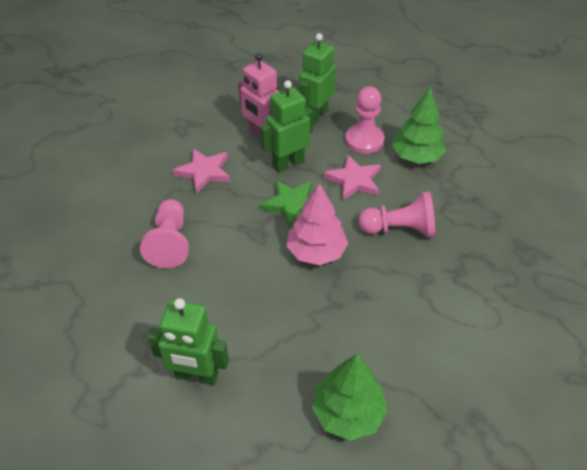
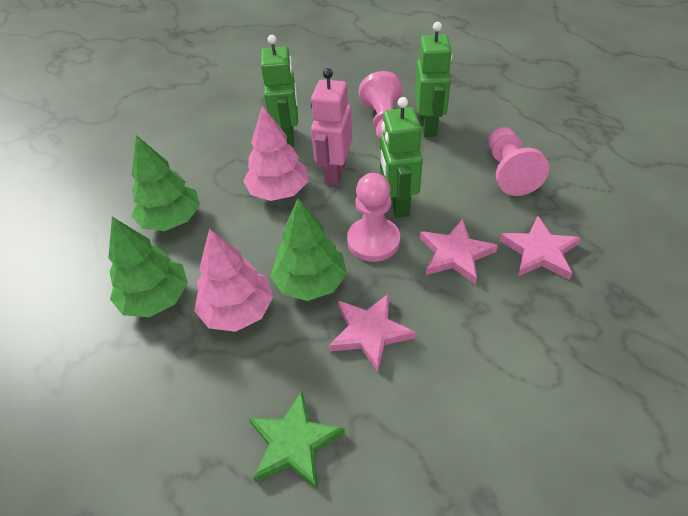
green tree: [312,354,388,441] [392,88,446,164] = 2 -> [108,217,188,317] [131,135,200,231] [271,198,347,301] = 3
pink star: [173,149,230,194] [324,155,381,201] = 2 -> [329,294,416,372] [420,219,498,284] [499,216,581,280] = 3
pink tree: [287,183,348,265] = 1 -> [194,229,273,332] [243,105,308,201] = 2

